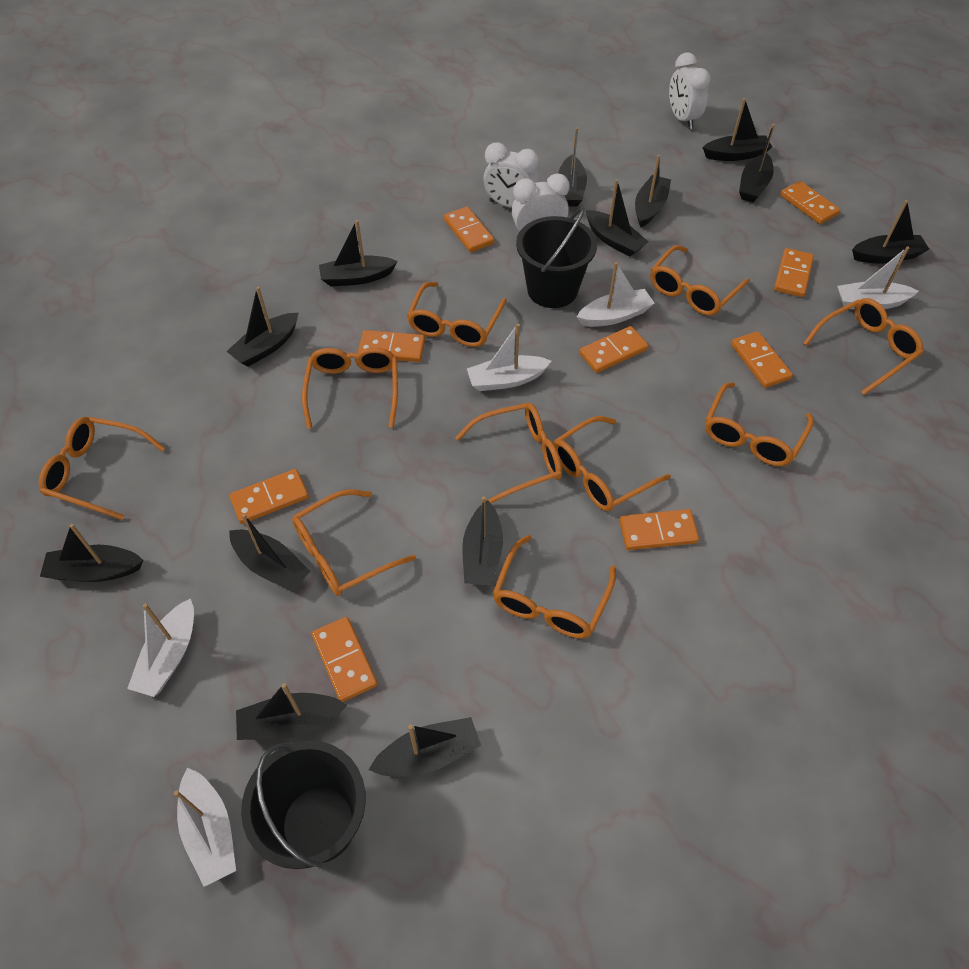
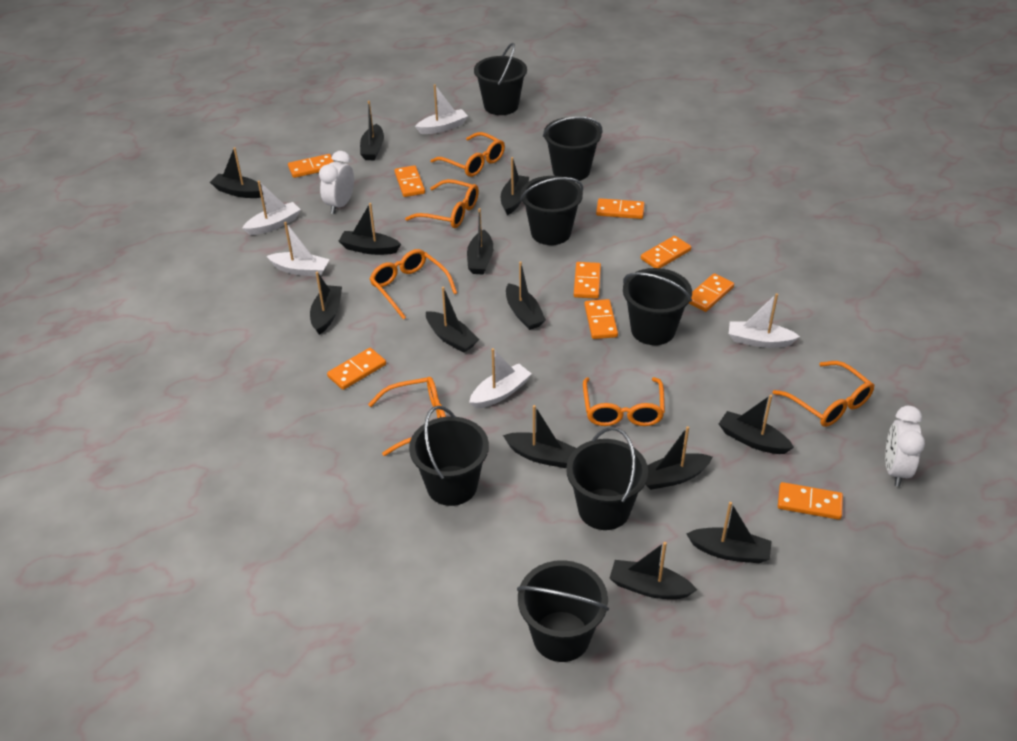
black bucket: [241,741,366,869] [516,207,597,308] = 2 -> [409,406,489,506] [474,43,527,115] [517,560,609,662] [520,176,583,245] [543,116,602,181] [566,427,648,530] [623,268,692,345] = 7
orange glasses: [39,417,165,520] [292,489,416,596] [302,347,398,429] [407,282,507,347] [455,403,562,503] [493,535,616,638] [554,416,671,512] [650,245,750,316] [705,382,814,466] [803,298,923,395] = 10 -> [368,377,446,456] [370,249,457,320] [405,179,479,228] [430,132,505,177] [583,377,665,426] [773,361,874,427] = 6
white clock: [483,142,539,208] [511,173,570,236] [669,53,711,129] = 3 -> [319,151,354,214] [885,406,925,487] = 2

